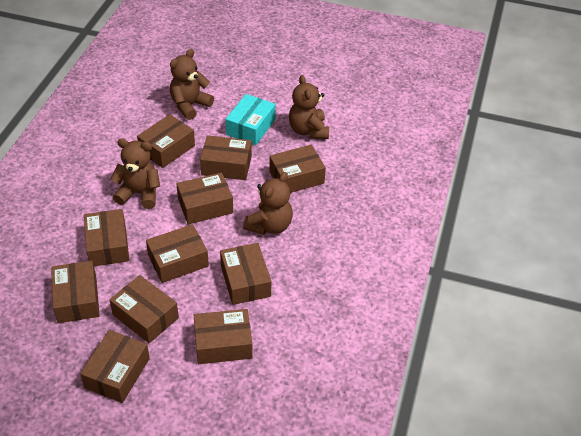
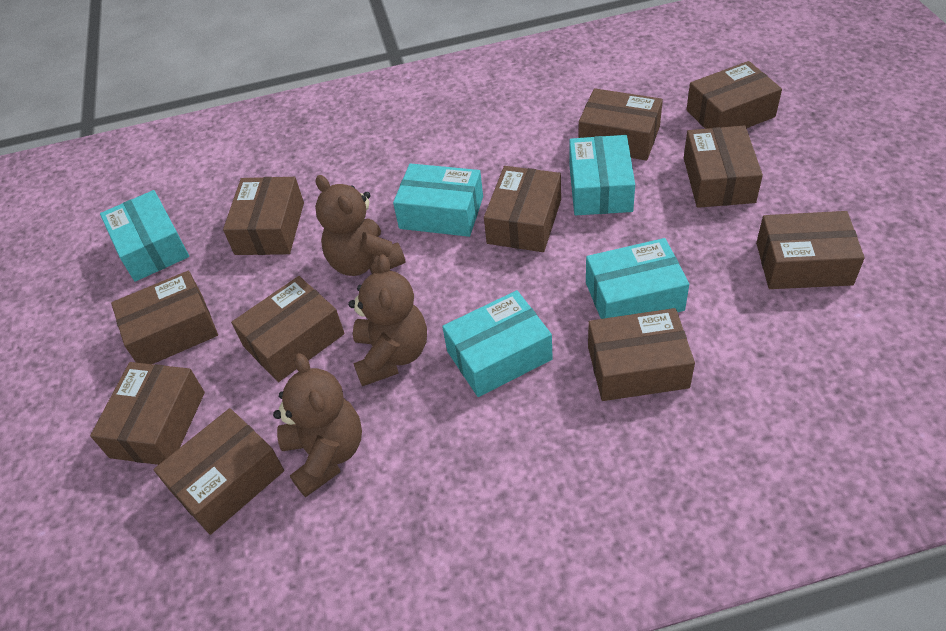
brown teddy bear: [110,138,160,209] [170,49,214,120] [243,172,293,235] [289,75,329,139] = 4 -> [273,353,362,497] [315,175,406,276] [348,254,427,386] = 3
turquoise box: [226,94,276,145] = 1 -> [100,190,189,282] [393,163,483,237] [442,290,553,397] [569,135,635,215] [586,238,689,319] = 5

